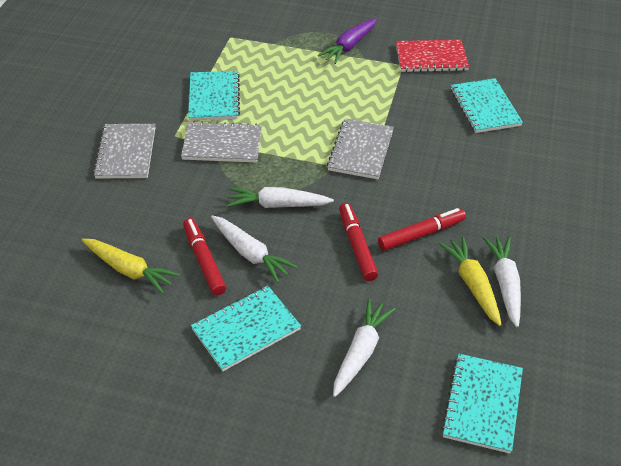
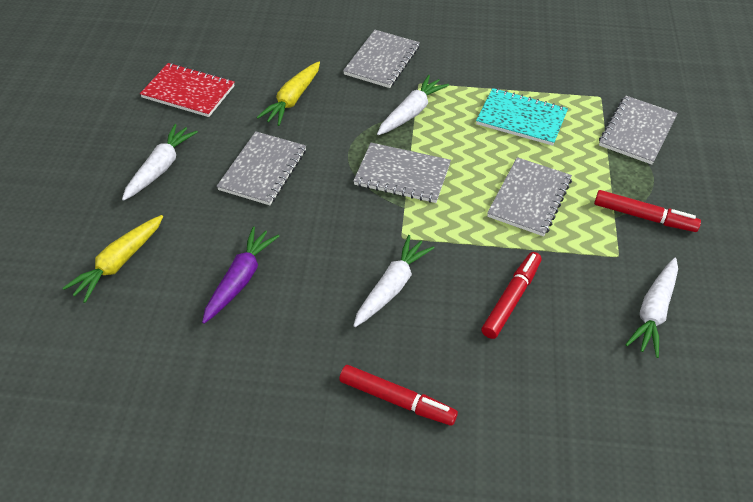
grey notebook: [93,124,155,179] [181,121,262,163] [327,118,394,179] = 3 -> [217,131,306,205] [343,30,420,88] [353,143,451,203] [487,157,572,236] [599,96,678,165] = 5
turquoise notebook: [188,71,240,121] [191,286,301,371] [441,354,523,453] [451,78,523,133] = 4 -> [476,88,568,146] = 1

